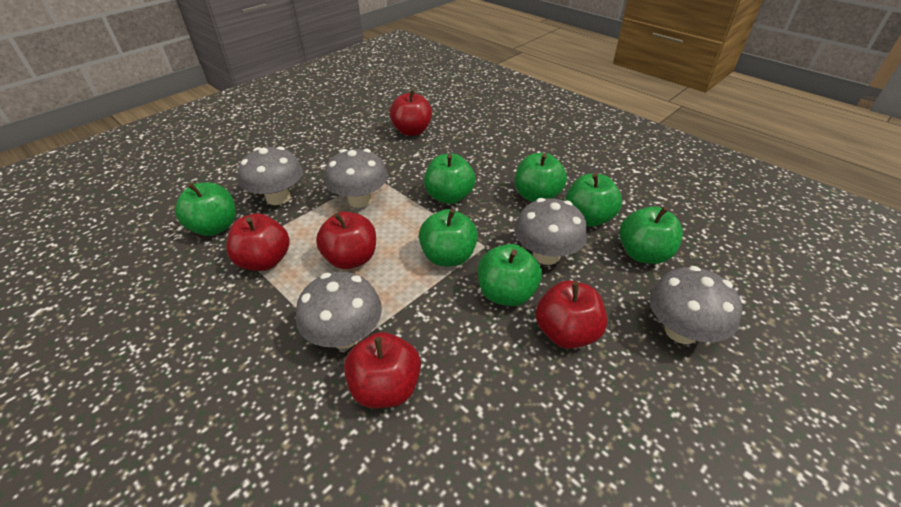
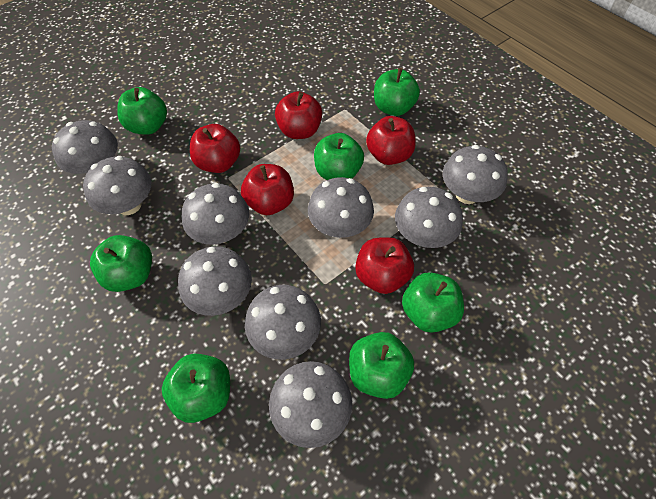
grey mushroom: [238,146,303,205] [296,272,382,349] [324,149,388,208] [514,198,587,265] [649,266,742,344] = 5 -> [52,120,118,174] [83,156,152,215] [178,246,252,316] [182,183,249,245] [245,285,321,359] [269,361,352,448] [308,177,374,238] [395,187,463,248] [442,145,508,204] = 9

